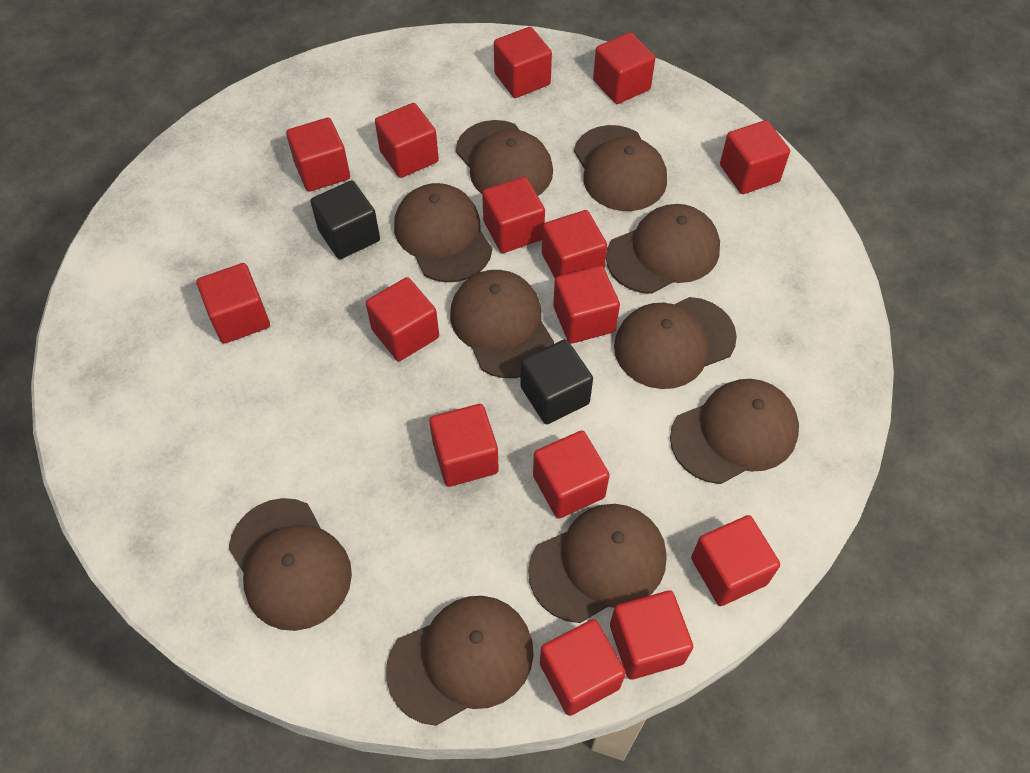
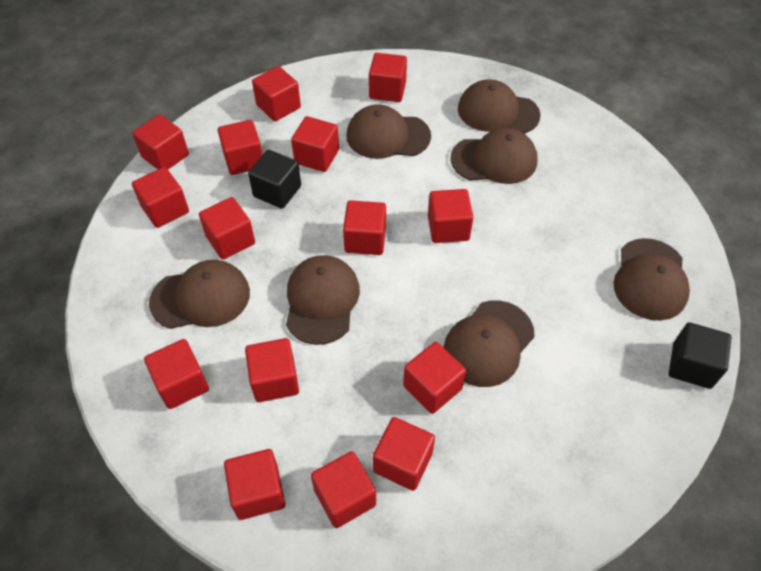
brown cap: [229,498,352,631] [386,596,534,726] [394,183,492,282] [450,270,554,378] [456,120,553,196] [528,504,667,623] [574,125,667,211] [606,204,720,294] [614,297,737,389] [670,379,799,484] = 10 -> [149,260,250,329] [286,255,360,345] [346,104,431,159] [443,300,535,387] [450,128,537,184] [458,79,540,134] [614,238,690,321] = 7

